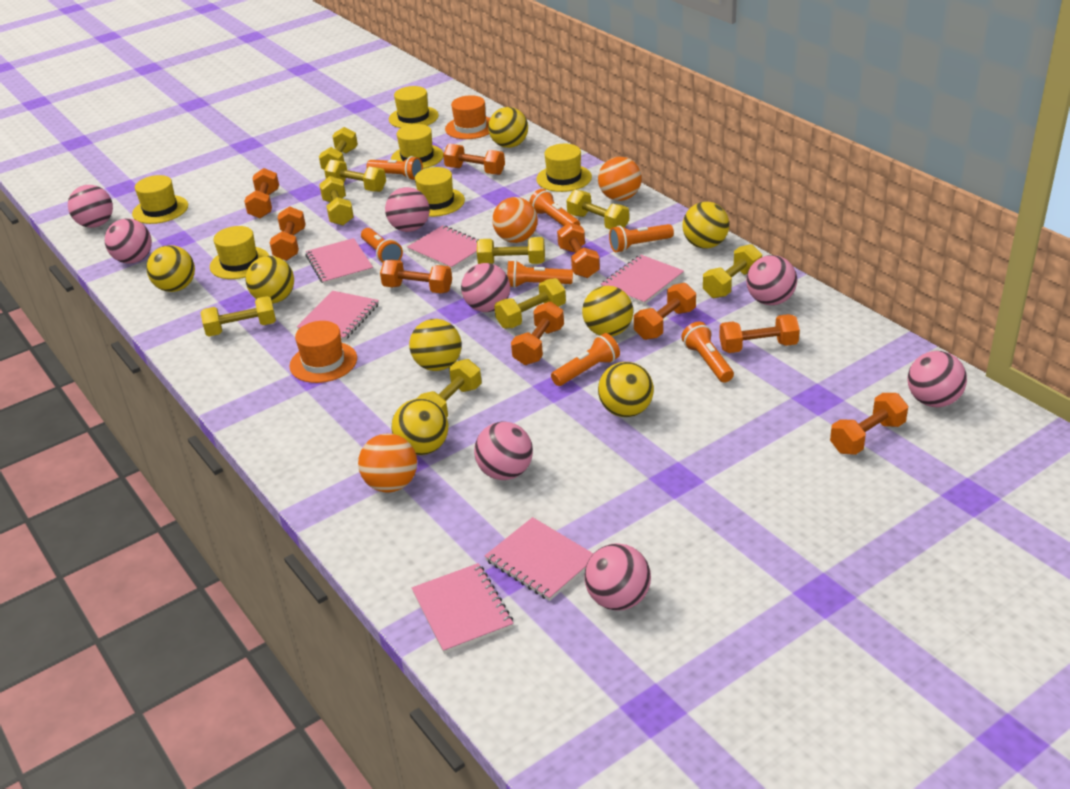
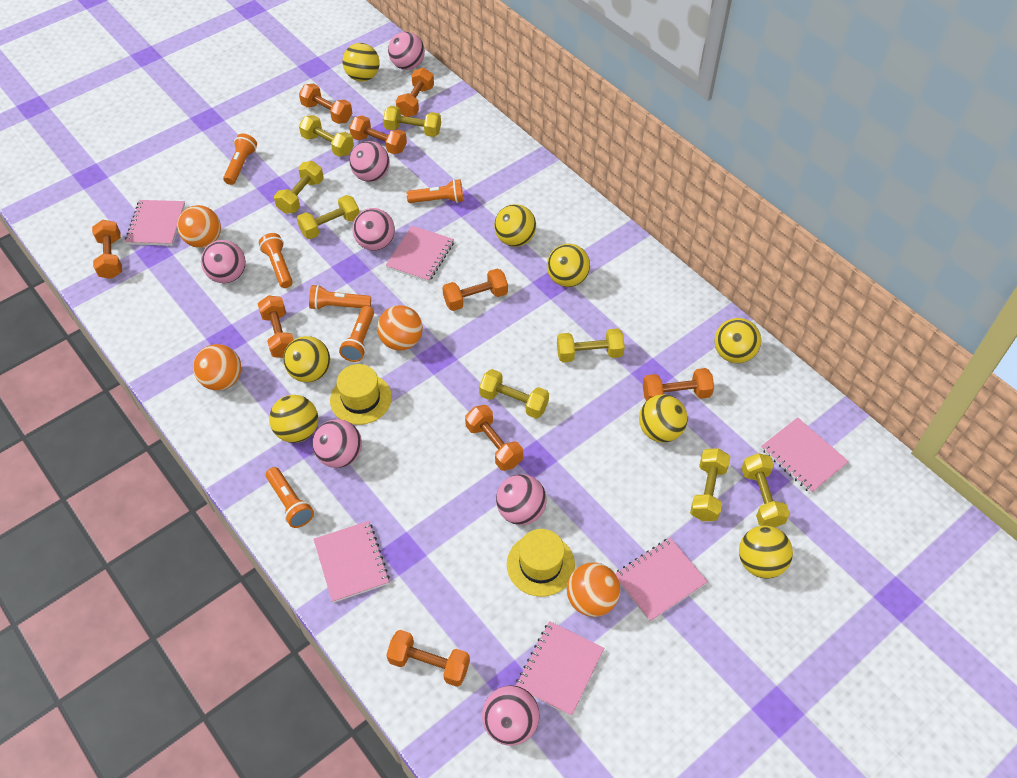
orange ball: [358,434,417,492] [492,197,538,243] [598,157,642,201] = 3 -> [177,205,221,248] [193,344,241,390] [377,305,423,351] [567,563,620,617] = 4
orange flashlight: [361,228,403,264] [367,156,423,181] [507,260,573,288] [529,189,580,226] [551,333,620,386] [609,224,674,252] [681,322,734,383] = 7 -> [223,133,257,185] [259,233,293,288] [266,467,314,528] [309,285,371,310] [339,306,374,362] [406,179,463,203] = 6
orange hat: [290,321,357,383] [445,95,490,139] = 2 -> none = 0
pink ball: [68,185,113,228] [105,219,152,264] [385,187,430,232] [461,263,510,312] [474,422,533,480] [584,543,651,610] [746,255,797,305] [908,351,967,407] = 8 -> [201,240,246,283] [312,419,362,468] [349,141,390,182] [352,208,395,251] [388,32,425,70] [482,685,539,746] [496,474,547,525] = 7
yellow dumbbell: [200,296,276,336] [319,127,358,170] [319,176,354,226] [324,160,386,192] [416,359,482,417] [477,237,545,264] [494,278,566,329] [566,190,629,229] [703,244,762,298] = 9 -> [274,161,324,214] [297,195,359,239] [299,115,354,157] [383,106,441,137] [479,369,549,419] [557,328,625,362] [690,448,730,521] [741,453,790,527] = 8
yellow hat: [132,175,188,224] [210,226,269,279] [389,86,439,128] [391,124,444,169] [415,167,465,217] [536,144,592,192] = 6 -> [330,364,392,425] [507,529,575,597] = 2

